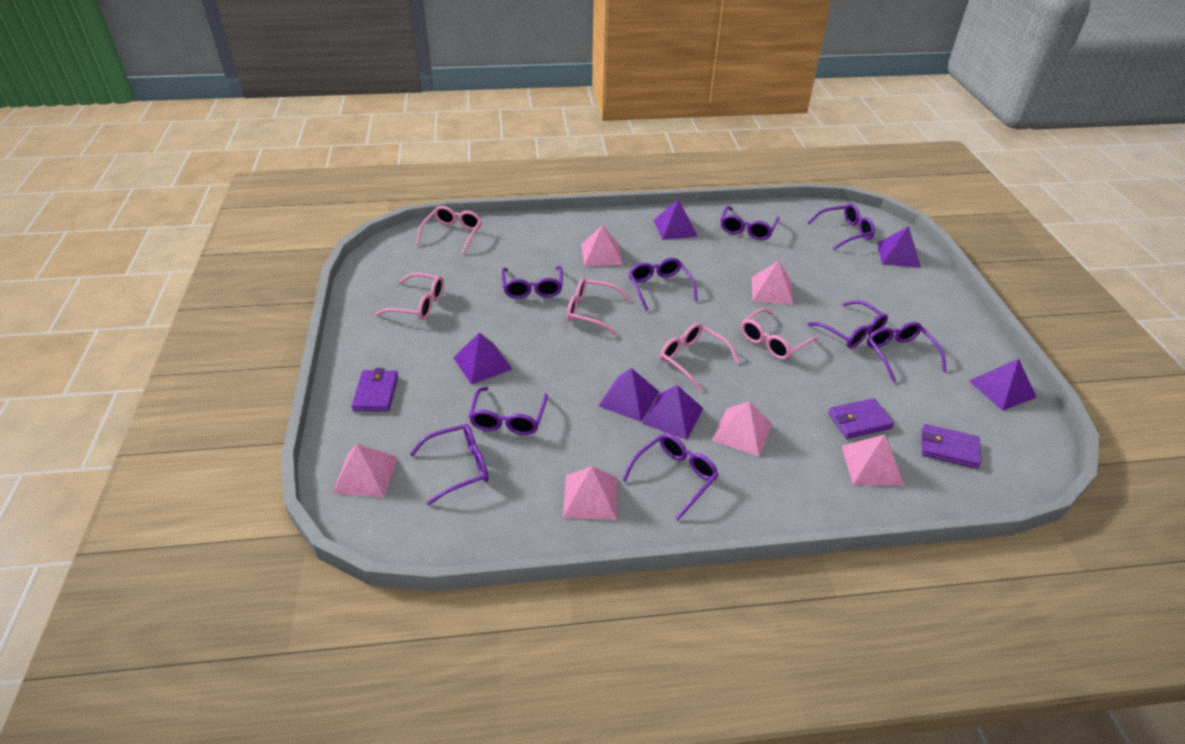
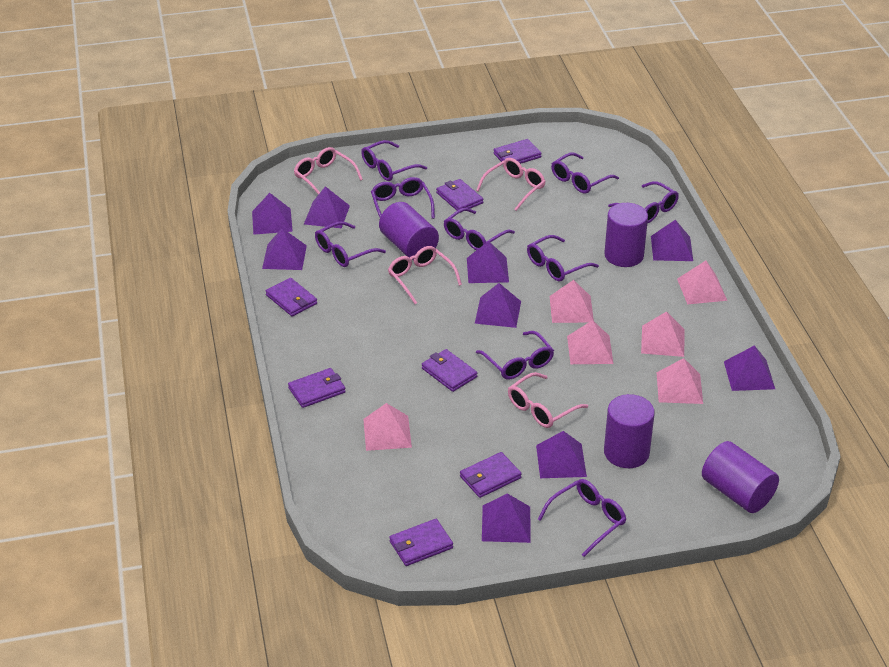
pink glasses: [375,273,444,320] [417,206,482,254] [567,278,630,335] [660,323,740,391] [741,308,818,360] = 5 -> [294,147,363,195] [388,246,462,304] [476,158,546,211] [508,372,588,428] = 4
purple cylinder: none = 0 -> [379,202,439,260] [604,203,648,267] [604,394,655,468] [702,441,779,513] = 4
purple pyramid: [453,332,512,385] [599,368,659,422] [642,385,704,440] [654,199,698,240] [877,226,921,268] [969,358,1037,411] = 6 -> [252,193,293,235] [262,228,307,270] [304,186,350,228] [467,241,509,283] [475,283,521,328] [482,493,530,543] [536,431,587,478] [651,220,693,261] [724,345,775,391] = 9
purple wallet: [351,368,398,411] [828,398,894,439] [922,424,981,469] = 3 -> [266,278,317,317] [288,368,346,408] [389,519,453,566] [422,349,477,392] [436,179,483,213] [460,452,522,498] [493,139,542,164] = 7

